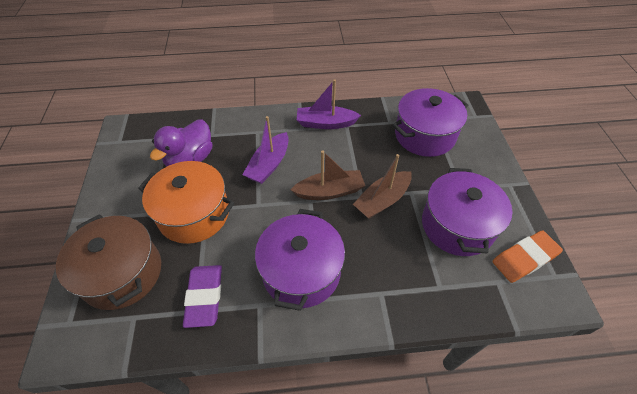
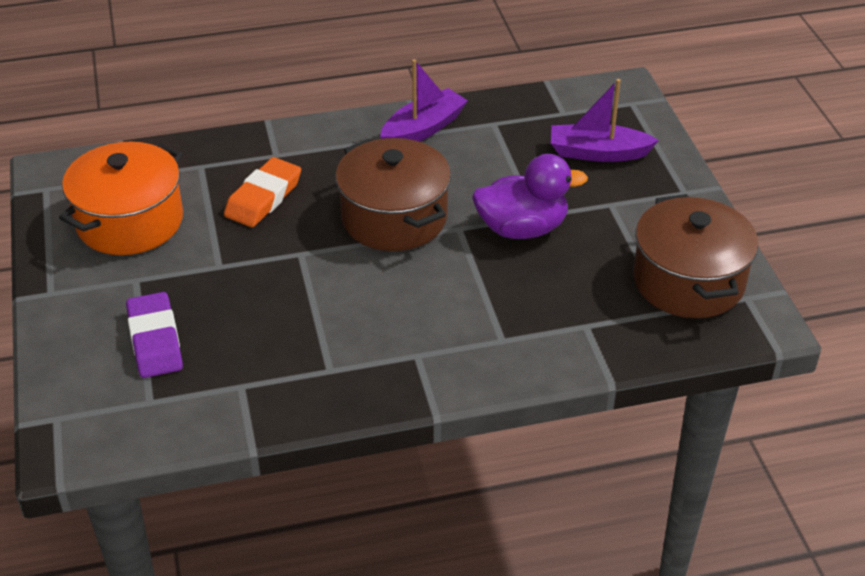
brown boat: [291,151,365,200] [353,154,412,219] = 2 -> none = 0
brown pot: [56,214,161,310] = 1 -> [335,138,451,251] [633,194,759,318] = 2
purple pot: [255,209,345,311] [392,88,468,157] [422,168,512,256] = 3 -> none = 0

